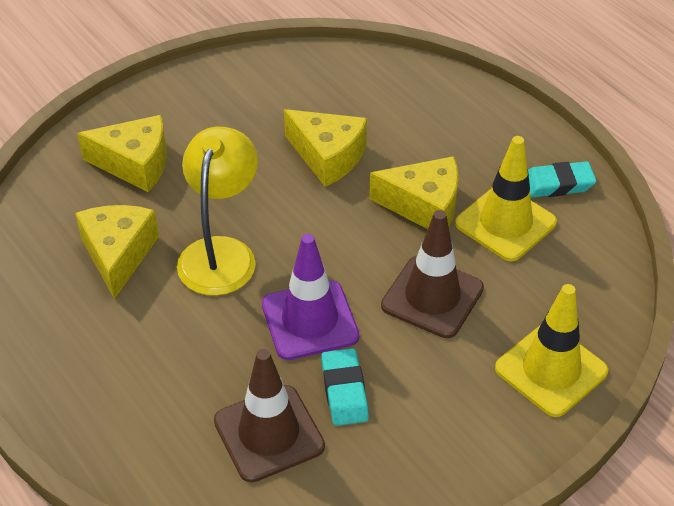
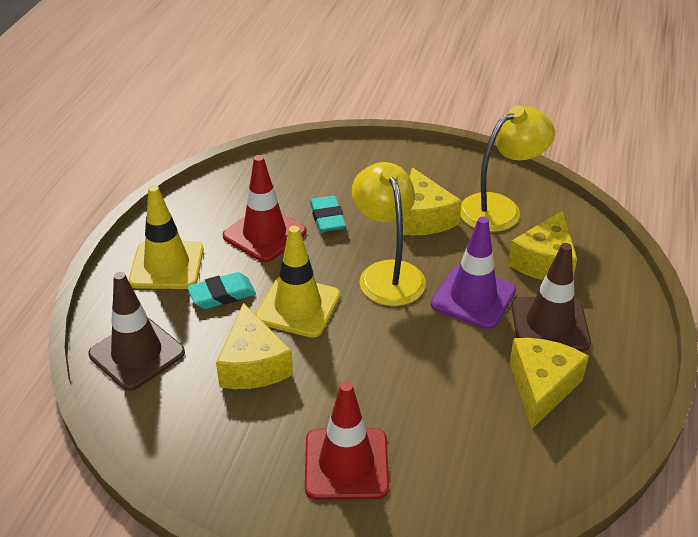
red traffic cone: none = 0 -> [223,155,307,262] [305,381,389,500] = 2
yellow lamp: [177,127,258,296] = 1 -> [351,162,426,306] [460,106,555,232] = 2

